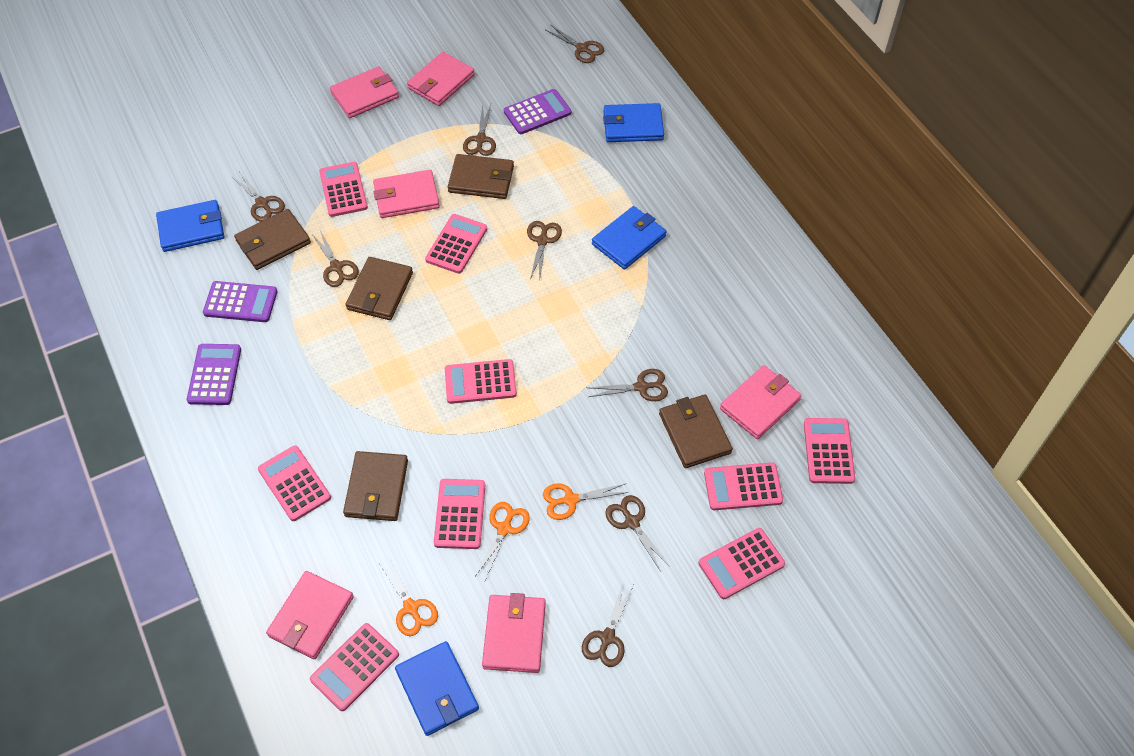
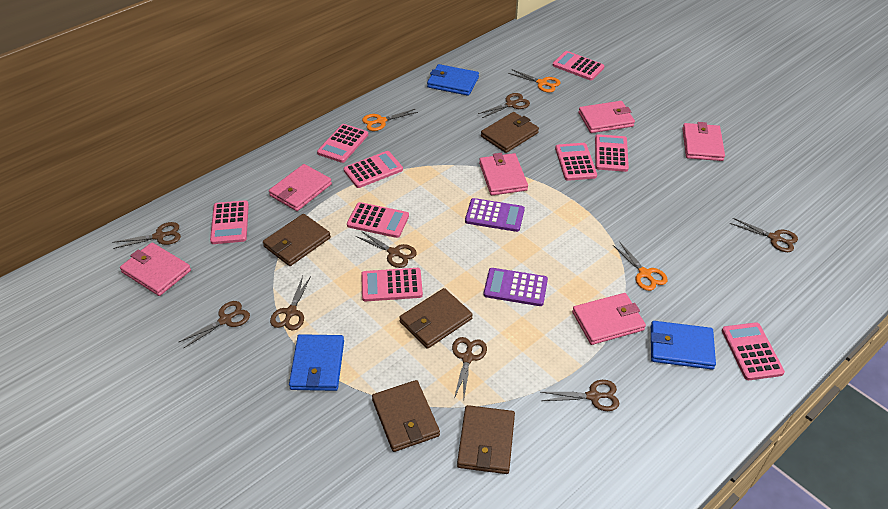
blue wallet: [156,200,224,252] [395,641,479,736] [592,206,666,270] [603,103,664,142] = 4 -> [289,334,344,391] [427,64,479,96] [651,321,716,370] = 3
purple calculator: [187,344,241,405] [203,281,278,322] [504,89,571,134] = 3 -> [465,198,525,232] [484,268,548,306] = 2

